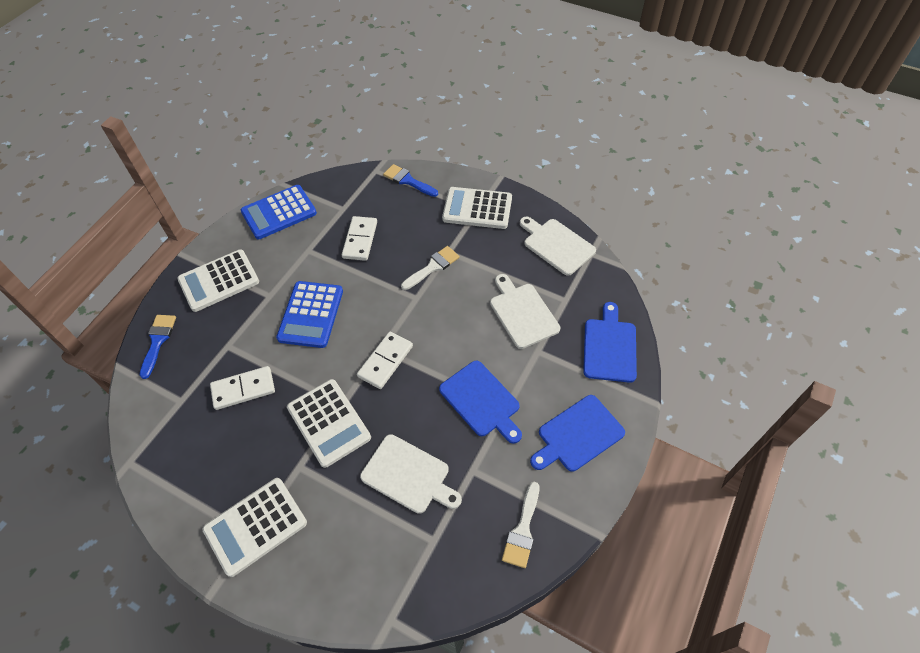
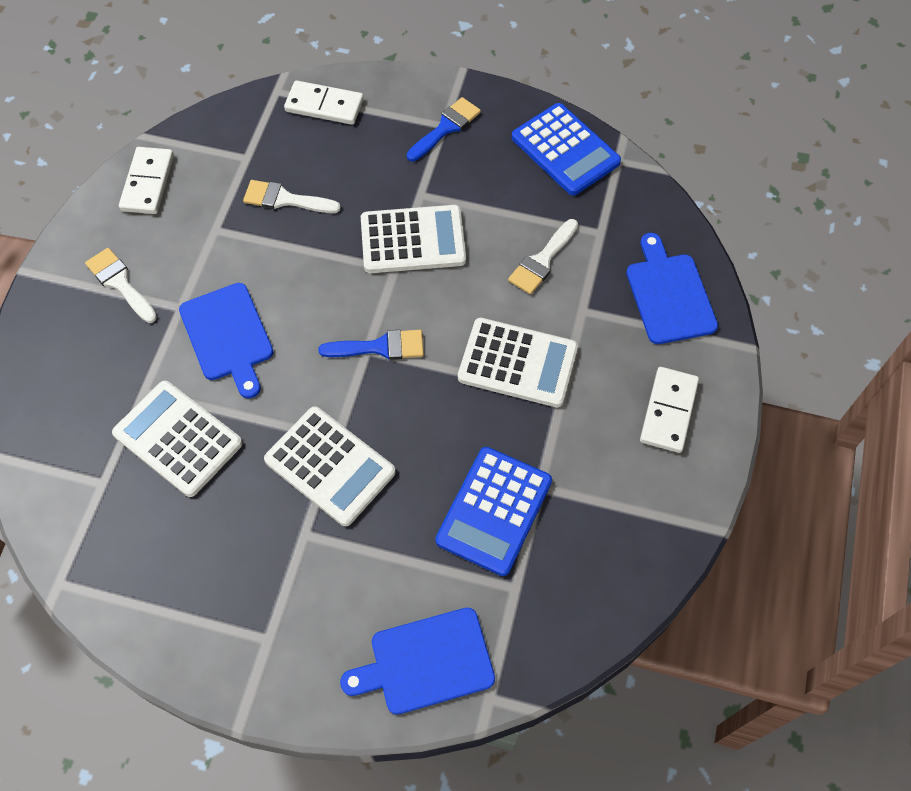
white brush: [401,246,460,290] [502,482,539,568] = 2 -> [85,248,157,323] [243,180,341,213] [508,219,578,294] = 3
white cutting board: [360,434,462,514] [490,274,560,349] [520,217,596,276] = 3 -> none = 0

